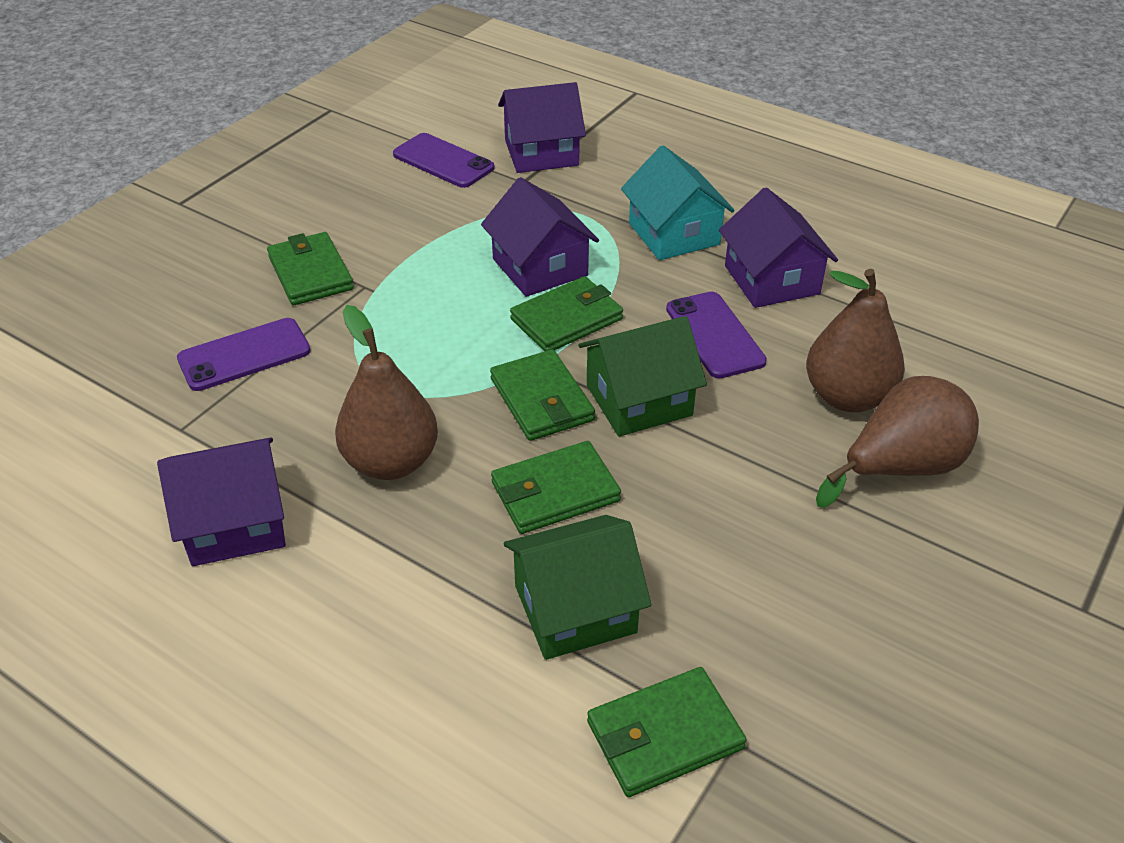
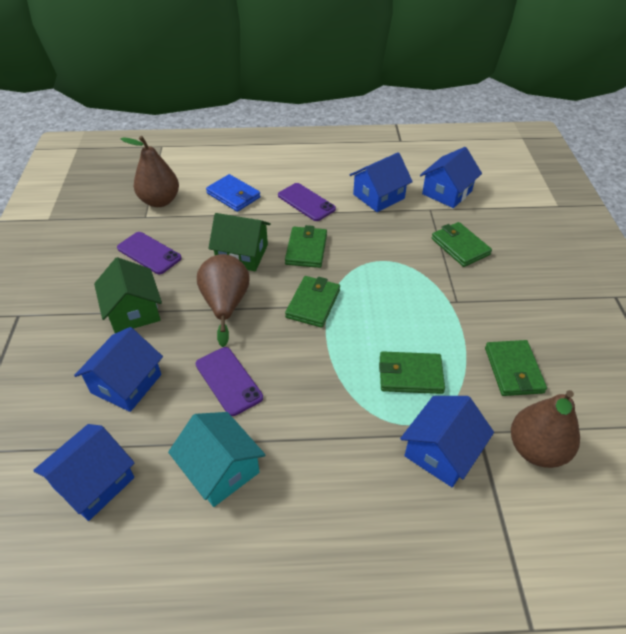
blue house: none = 0 -> [33,424,135,521] [74,327,163,412] [350,152,413,212] [400,396,494,487] [420,147,482,208] = 5
blue wallet: none = 0 -> [206,174,261,212] = 1
purple house: [157,437,286,566] [481,177,599,297] [498,82,586,173] [719,187,838,308] = 4 -> none = 0

